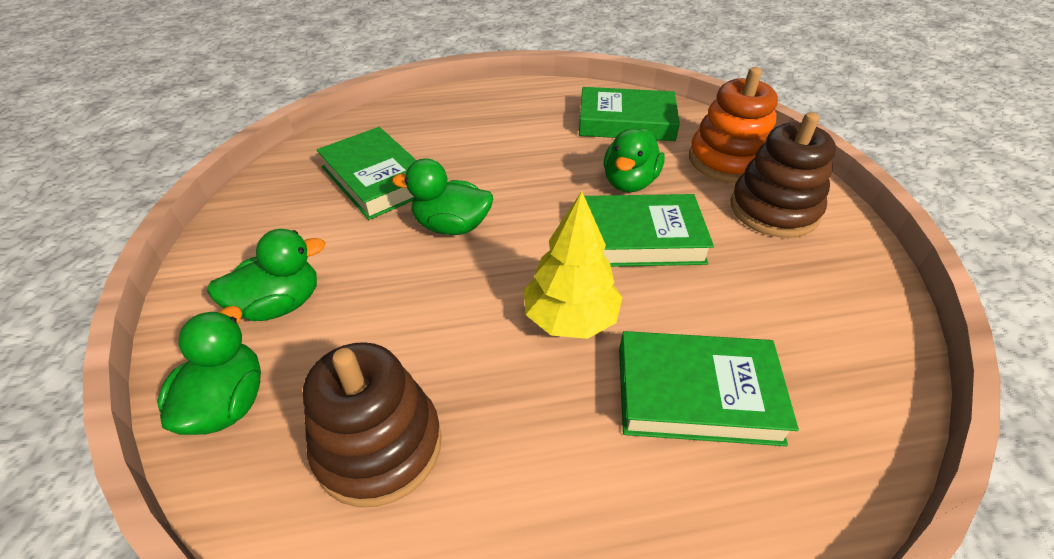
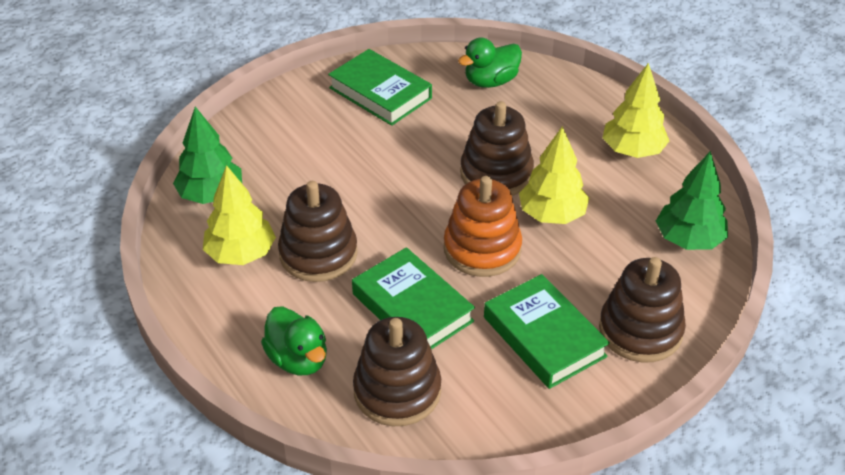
brown stacking toy: [303,342,442,507] [730,112,836,238] = 2 -> [278,181,358,282] [353,317,441,426] [460,101,534,196] [599,257,686,362] = 4
green book: [316,127,417,220] [579,87,680,141] [584,194,714,267] [619,331,799,446] = 4 -> [328,49,432,126] [352,247,475,349] [484,274,610,389] = 3
green duck: [157,306,261,435] [207,229,325,321] [392,159,493,235] [604,128,665,192] = 4 -> [261,306,327,375] [458,37,522,88] = 2
green tree: none = 0 -> [173,107,242,204] [656,151,728,250] = 2
yellow tree: [524,191,623,339] = 1 -> [203,165,276,265] [519,126,589,224] [603,63,669,158] = 3

